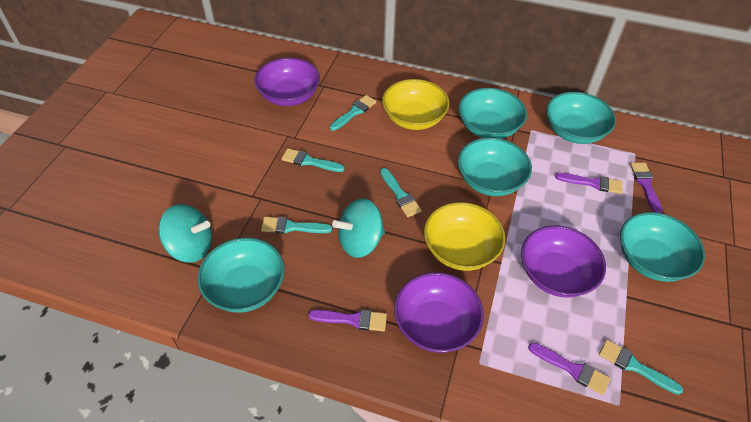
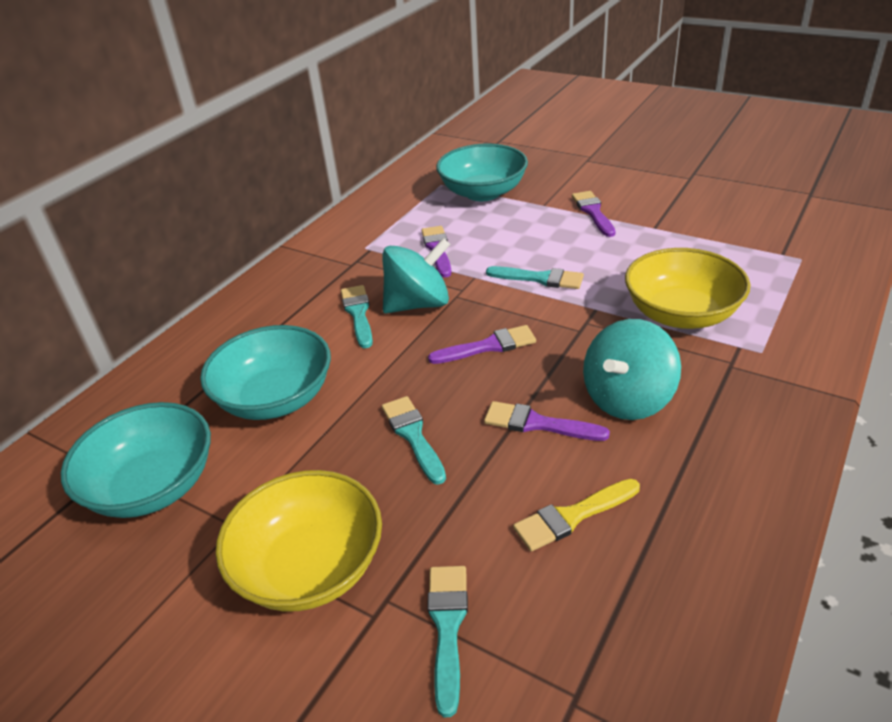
purple bowl: [254,58,320,106] [394,272,484,353] [521,225,606,298] = 3 -> none = 0
turquoise bowl: [197,238,285,313] [458,88,527,139] [458,138,532,196] [546,92,616,144] [620,212,705,282] = 5 -> [60,402,211,518] [200,325,331,420] [436,144,528,201] = 3
turquoise brush: [261,217,332,234] [282,148,345,172] [330,95,376,131] [380,168,422,217] [599,339,683,395] = 5 -> [341,285,373,348] [382,396,446,485] [427,566,468,717] [486,266,584,289] = 4
yellow brush: none = 0 -> [513,479,640,552] = 1

